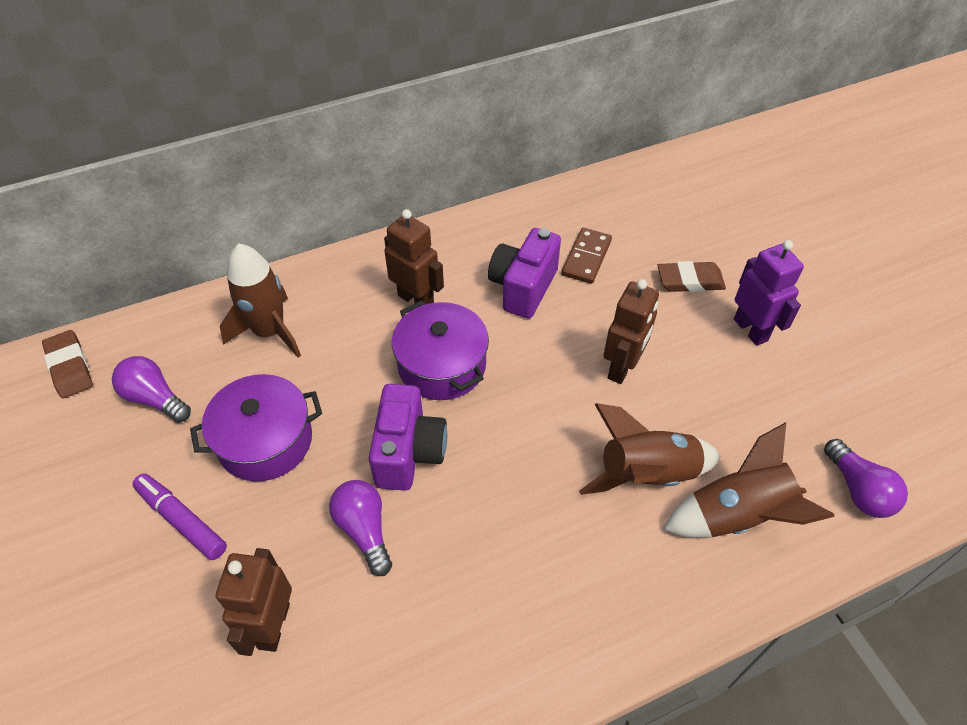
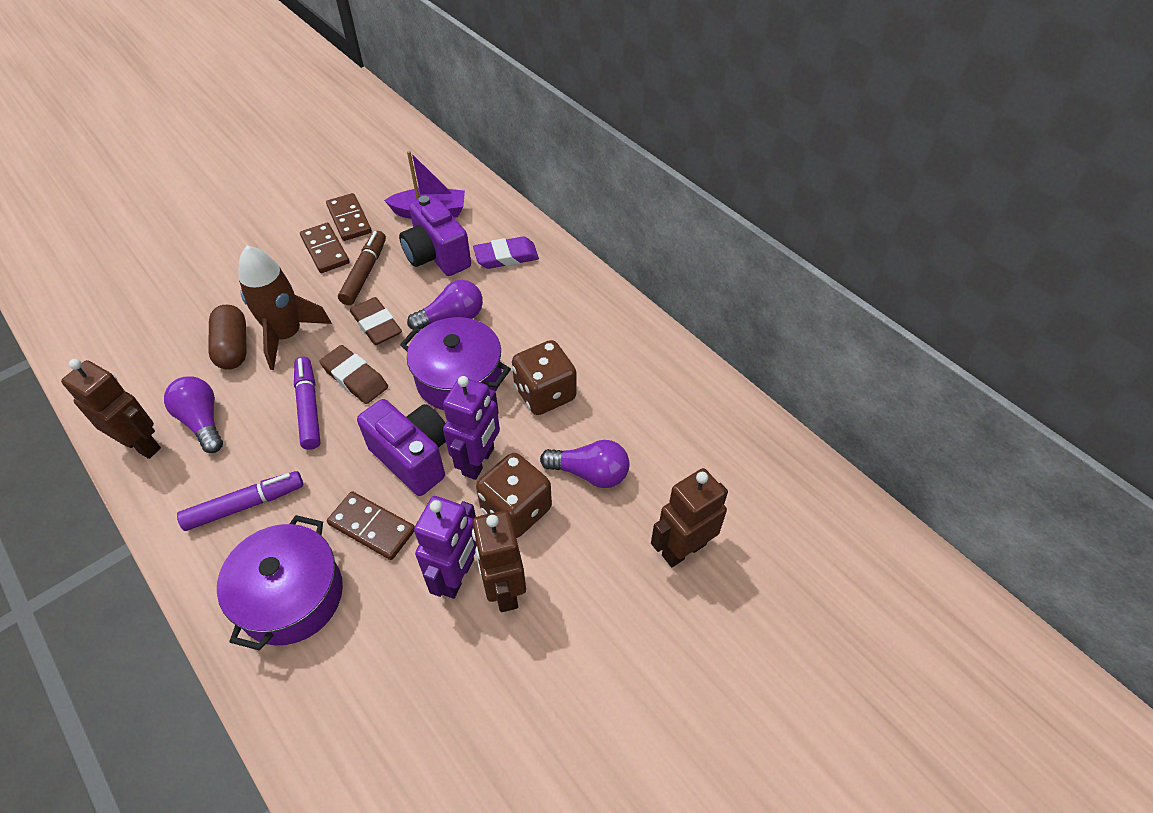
brown capsule: none = 0 -> [208,305,247,370] = 1
brown dice: none = 0 -> [476,453,552,538] [512,340,576,415] = 2
brown domino: [562,228,612,284] = 1 -> [300,223,350,273] [326,193,372,241] [327,491,415,560] = 3
brown marker: none = 0 -> [338,231,386,305] = 1
brown rocket: [220,243,301,358] [579,403,720,495] [663,423,835,538] = 3 -> [238,246,332,370] = 1
purple boat: none = 0 -> [384,151,465,219] = 1
purple eraser: none = 0 -> [473,236,539,269] = 1
purple marker: [133,473,227,560] = 1 -> [177,471,303,531] [294,356,320,450] = 2
purple robot: [734,240,804,346] = 1 -> [414,496,476,599] [443,376,500,480] = 2

